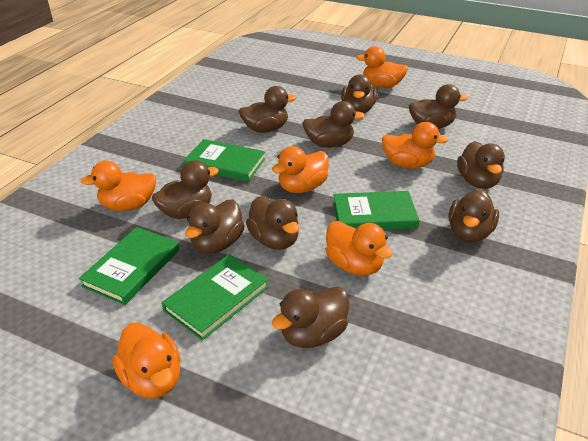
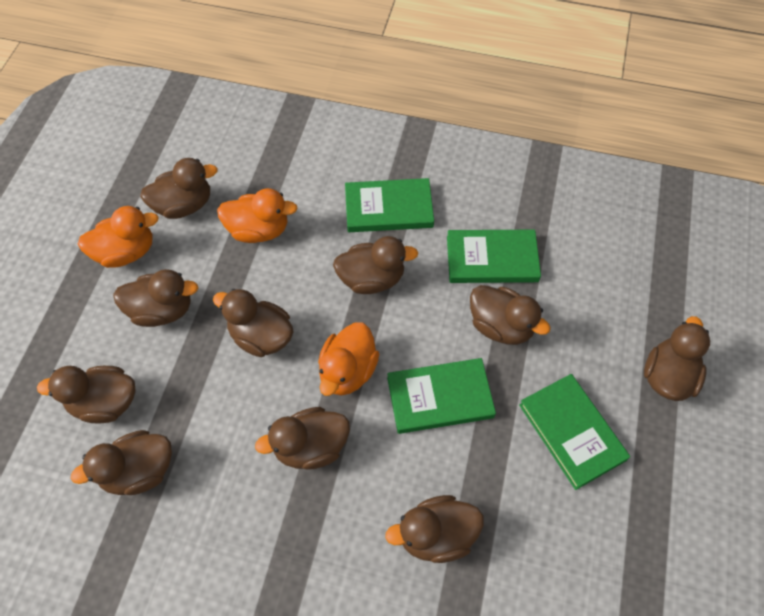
orange duck: [81,161,157,211] [113,323,181,398] [272,146,329,193] [326,221,393,276] [356,46,408,88] [382,122,449,168] = 6 -> [78,206,159,268] [217,188,298,243] [318,323,379,396] = 3

